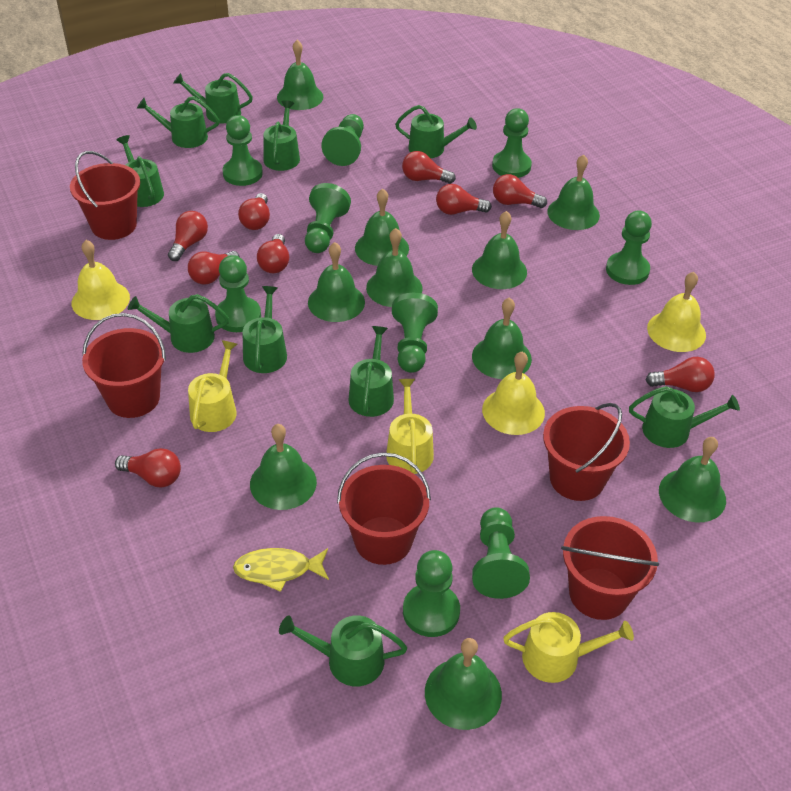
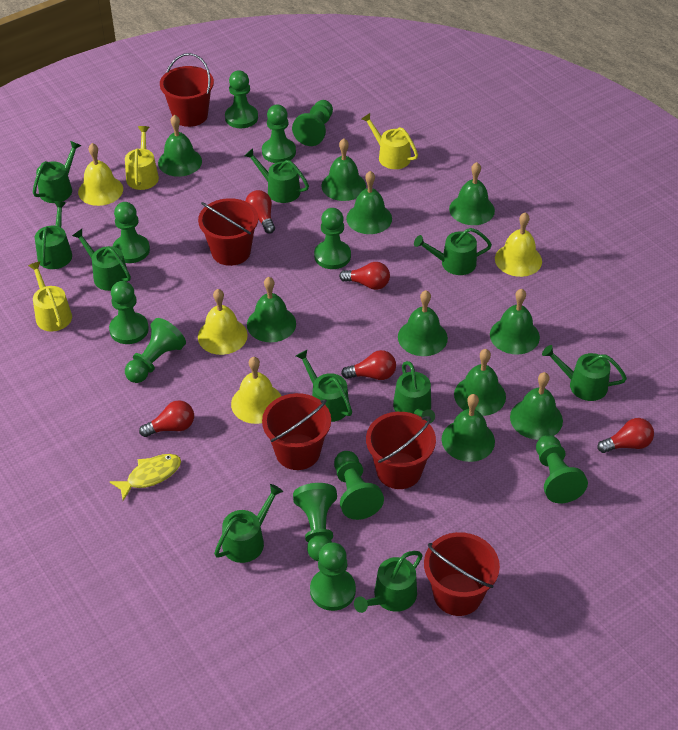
green pawn: [215,255,261,332] [223,115,263,186] [305,183,351,253] [322,114,364,166] [392,293,438,373] [403,550,460,637] [472,507,530,599] [492,108,532,178] [606,211,652,285] = 9 -> [109,281,149,344] [113,202,150,263] [125,318,186,383] [225,70,258,128] [262,104,296,163] [292,100,333,146] [293,483,337,561] [310,542,356,611] [314,208,351,269] [334,451,384,520] [536,435,588,503] = 11
red light bulb: [115,448,181,487] [168,211,208,261] [188,251,240,284] [238,193,270,230] [257,234,289,273] [402,151,456,184] [436,184,492,215] [493,174,547,208] [646,357,715,392] = 9 -> [139,400,194,437] [245,190,275,234] [339,262,390,290] [341,350,396,380] [598,418,654,453] = 5
yellow bell: [72,240,130,320] [482,352,545,435] [647,272,706,352] = 3 -> [78,143,123,206] [198,289,248,355] [231,357,281,424] [495,212,542,277] = 4

